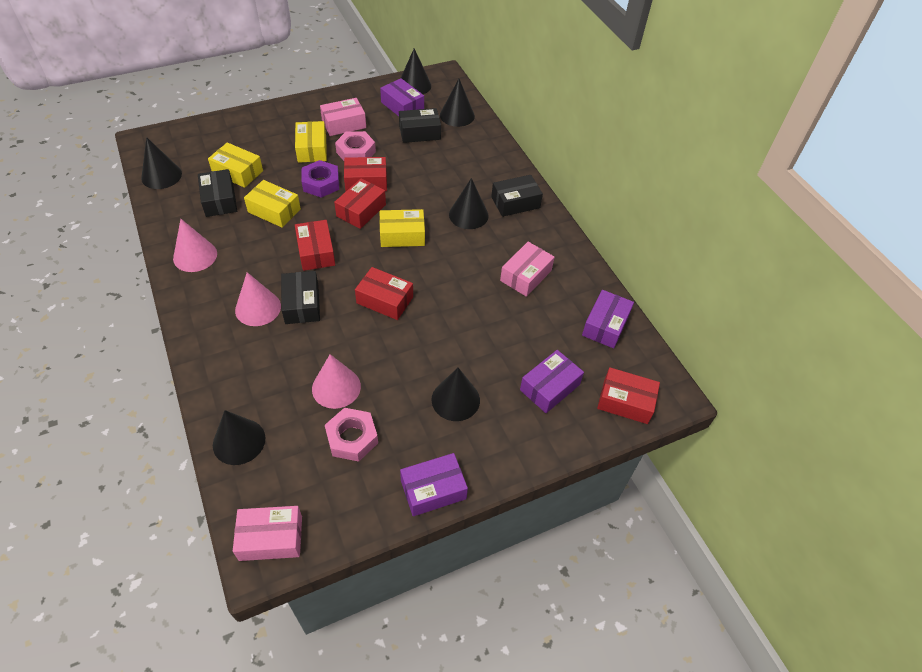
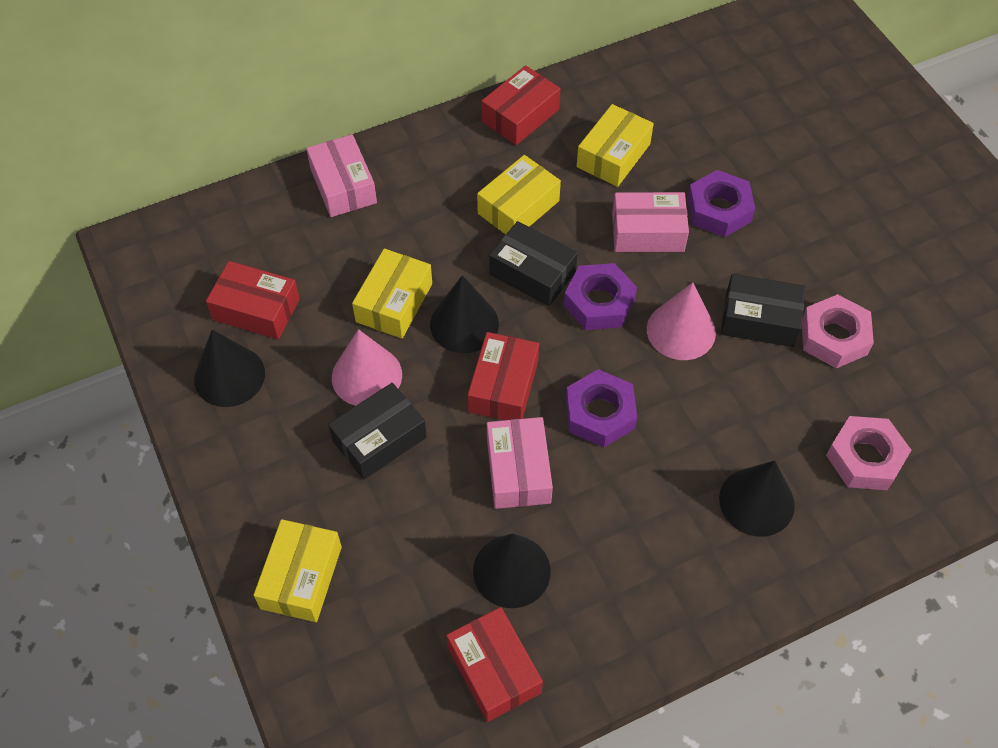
black box: [198,169,237,217] [281,271,320,324] [399,108,441,143] [491,175,543,217] = 4 -> [328,383,427,480] [489,221,578,306] [721,274,805,347] = 3
black cone: [141,137,182,189] [213,410,265,465] [401,48,431,94] [431,367,480,421] [440,79,475,127] [449,178,489,229] = 6 -> [194,330,265,407] [430,275,499,353] [473,533,551,608] [719,461,795,537] = 4
pink cone: [173,219,217,272] [235,272,281,326] [312,354,361,409] = 3 -> [332,329,402,406] [647,282,716,360] = 2
purple box: [380,78,424,116] [400,453,468,516] [520,350,584,413] [582,290,634,348] = 4 -> none = 0
purple nut: [301,160,339,198] = 1 -> [564,263,637,330] [566,369,637,447] [687,170,755,237] = 3
red box: [295,220,335,271] [334,178,386,229] [344,157,387,191] [355,267,413,320] [597,367,660,424] = 5 -> [206,261,300,340] [446,607,543,722] [468,332,539,420] [481,65,560,145] = 4

